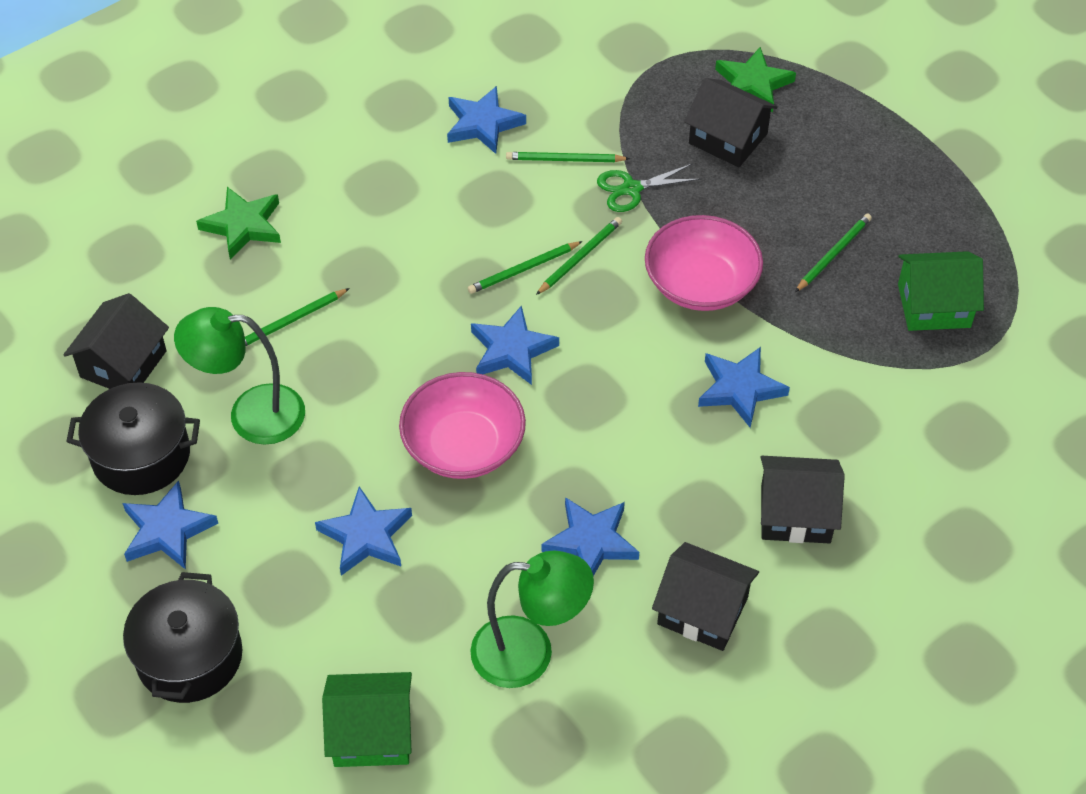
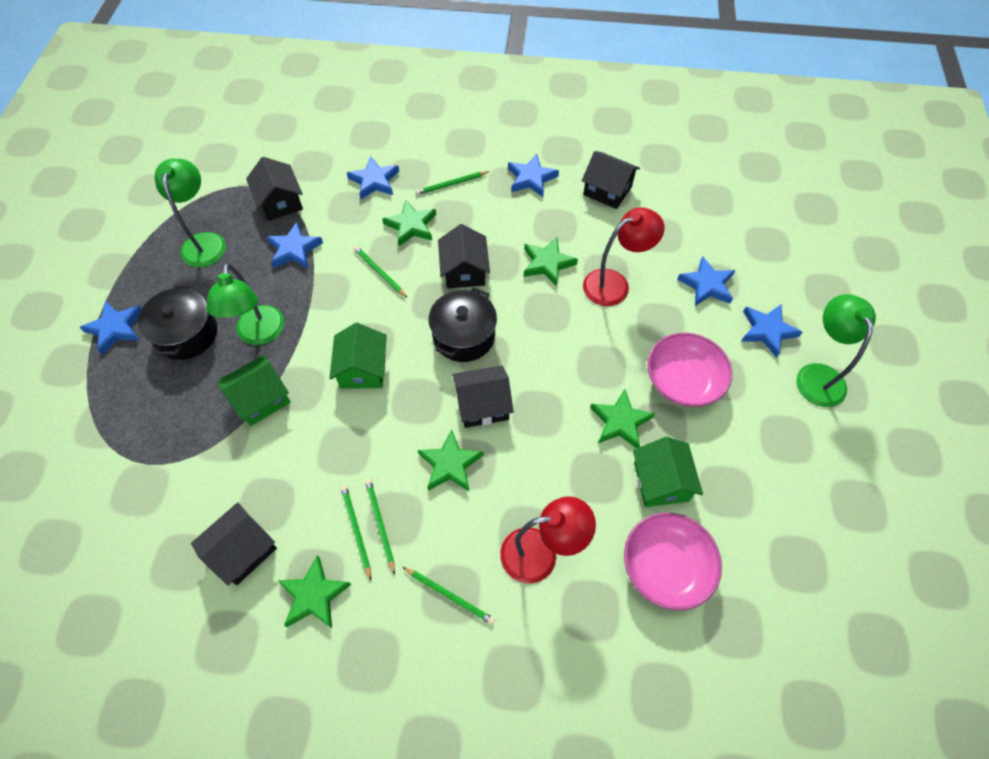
black house: [63,293,169,389] [652,542,759,651] [684,78,778,167] [761,456,845,544] = 4 -> [191,502,277,586] [246,157,303,221] [438,224,490,288] [452,365,514,428] [582,151,640,209] = 5
green house: [322,672,412,767] [898,251,984,331] = 2 -> [218,355,291,426] [329,323,387,389] [633,437,703,507] = 3
green lamp: [174,307,305,445] [470,551,594,688] = 2 -> [155,159,226,267] [206,263,284,345] [796,294,876,407] = 3
green scissors: [597,163,701,212] = 1 -> none = 0
green star: [196,187,281,260] [715,47,796,113] = 2 -> [277,555,352,628] [382,200,436,246] [418,429,483,492] [524,237,578,287] [590,389,655,448] = 5
red lamp: none = 0 -> [500,496,596,583] [583,207,664,306] = 2

